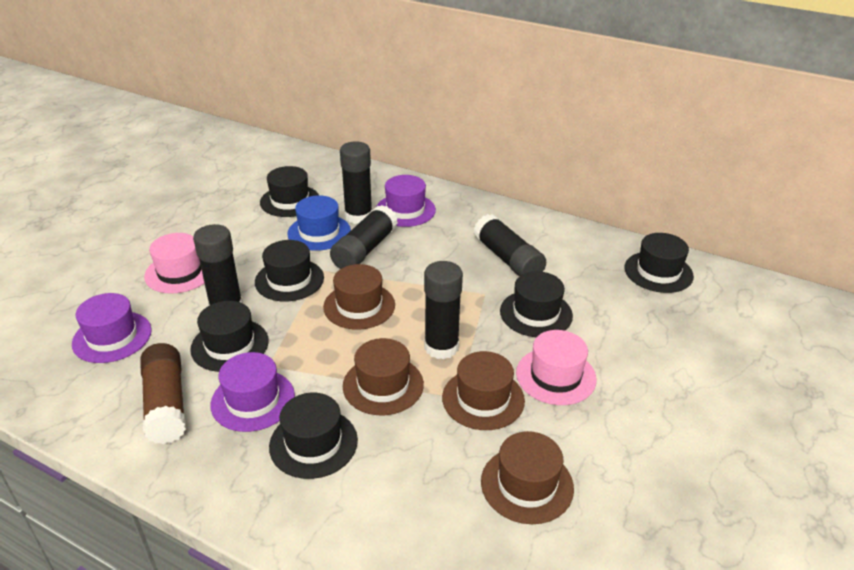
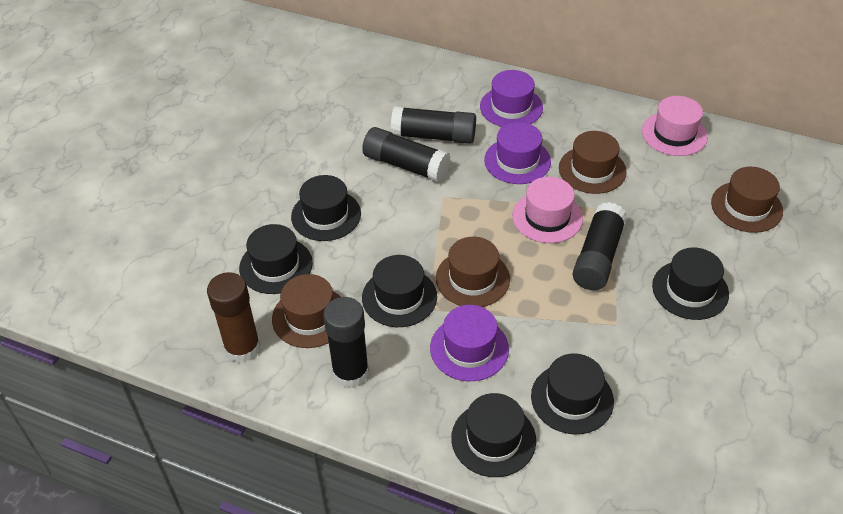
black glue stick: [193,224,243,306] [330,205,398,269] [340,142,372,224] [424,261,463,359] [474,214,546,276] = 5 -> [323,297,369,388] [362,127,450,182] [391,106,476,144] [573,202,627,290] = 4
blue hat: [287,196,351,251] = 1 -> none = 0

